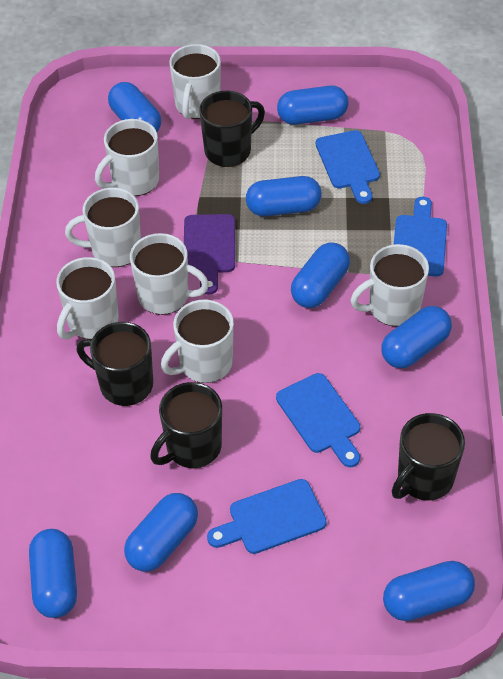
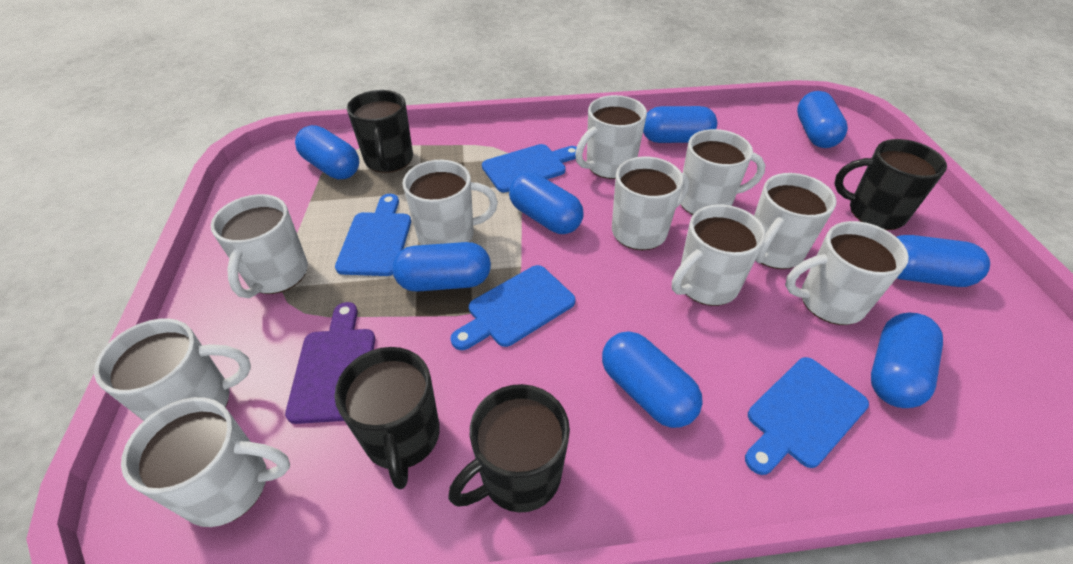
white mug: [56,257,119,340] [65,187,141,267] [95,119,159,196] [130,233,209,315] [161,299,234,383] [169,44,221,119] [350,244,429,326] = 7 -> [94,318,251,421] [121,397,290,527] [211,194,308,298] [403,160,498,245] [575,95,647,179] [612,156,689,250] [672,204,766,306] [680,129,766,215] [754,173,837,269] [785,221,909,325] = 10

